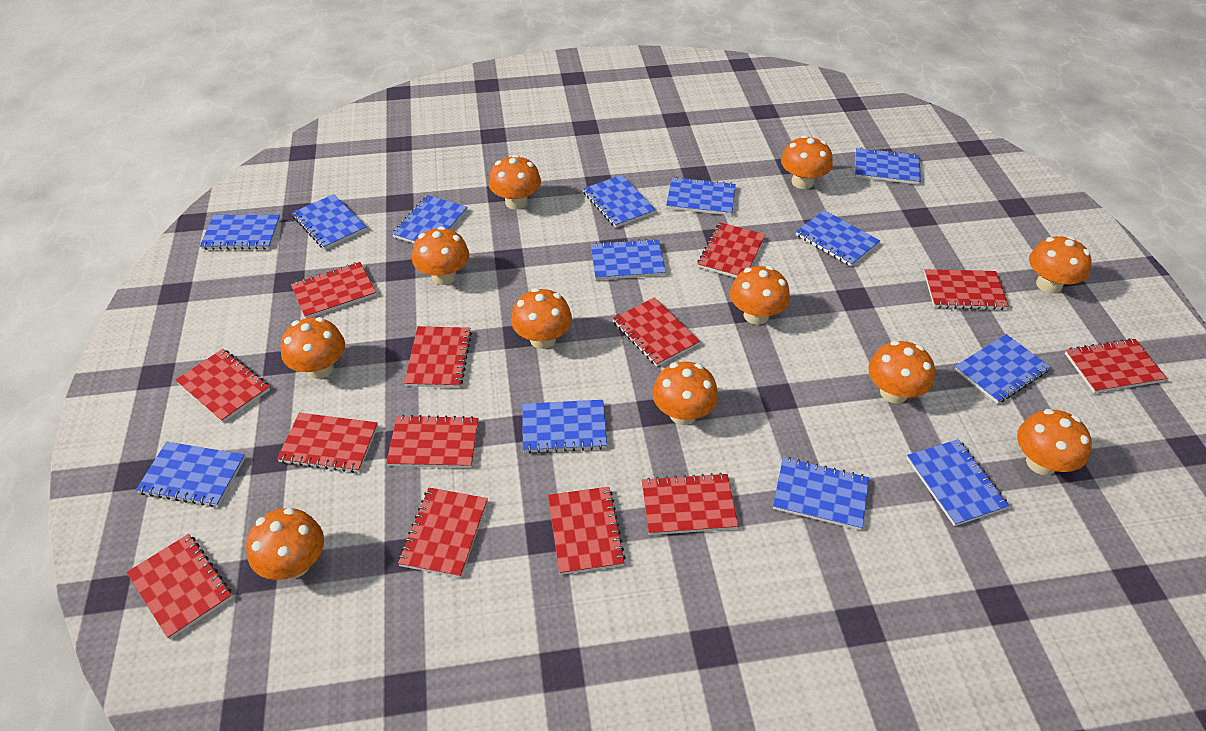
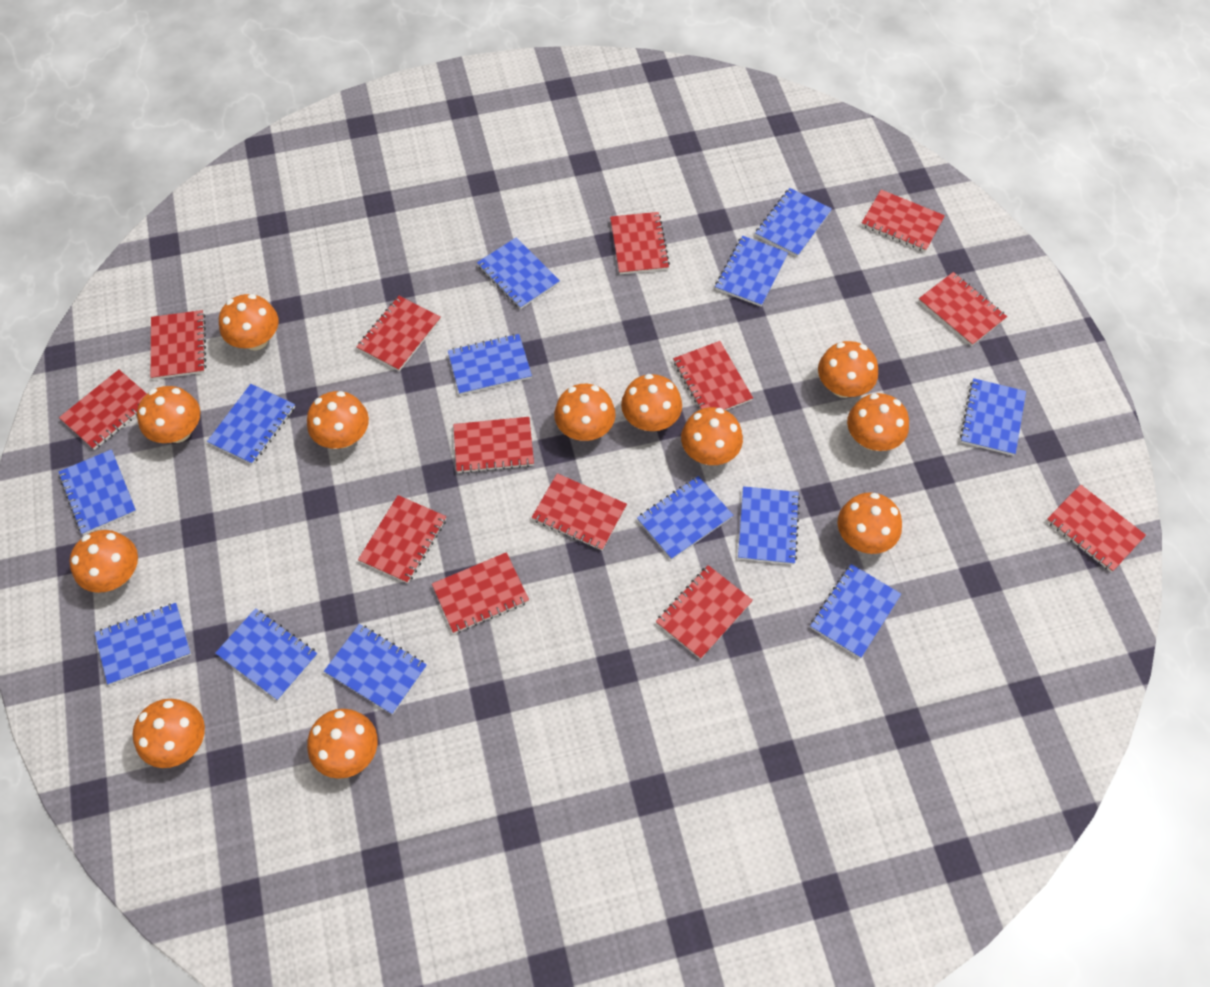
orange mushroom: [246,508,324,580] [280,317,345,379] [412,226,469,285] [489,155,541,210] [511,288,572,349] [652,362,718,425] [730,266,790,325] [781,135,833,189] [868,340,935,404] [1017,409,1092,475] [1029,236,1092,294] = 11 -> [69,530,138,593] [133,699,205,768] [137,386,200,443] [219,294,279,350] [307,391,369,449] [307,709,378,779] [554,384,616,441] [621,374,682,431] [681,407,743,465] [818,341,878,398] [838,492,902,554] [847,393,909,451] = 12

